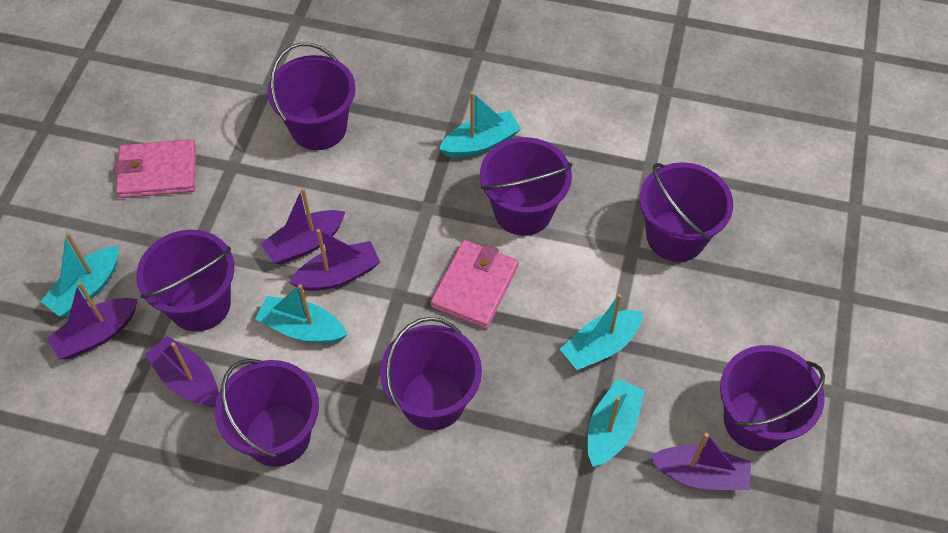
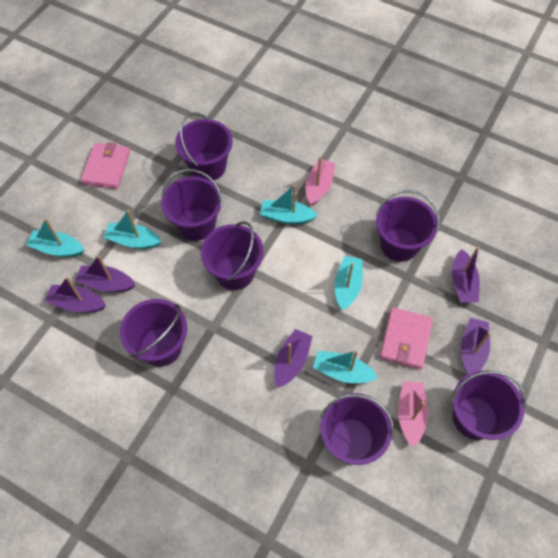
pink boat: none = 0 -> [306,157,335,206] [398,381,428,447] = 2

